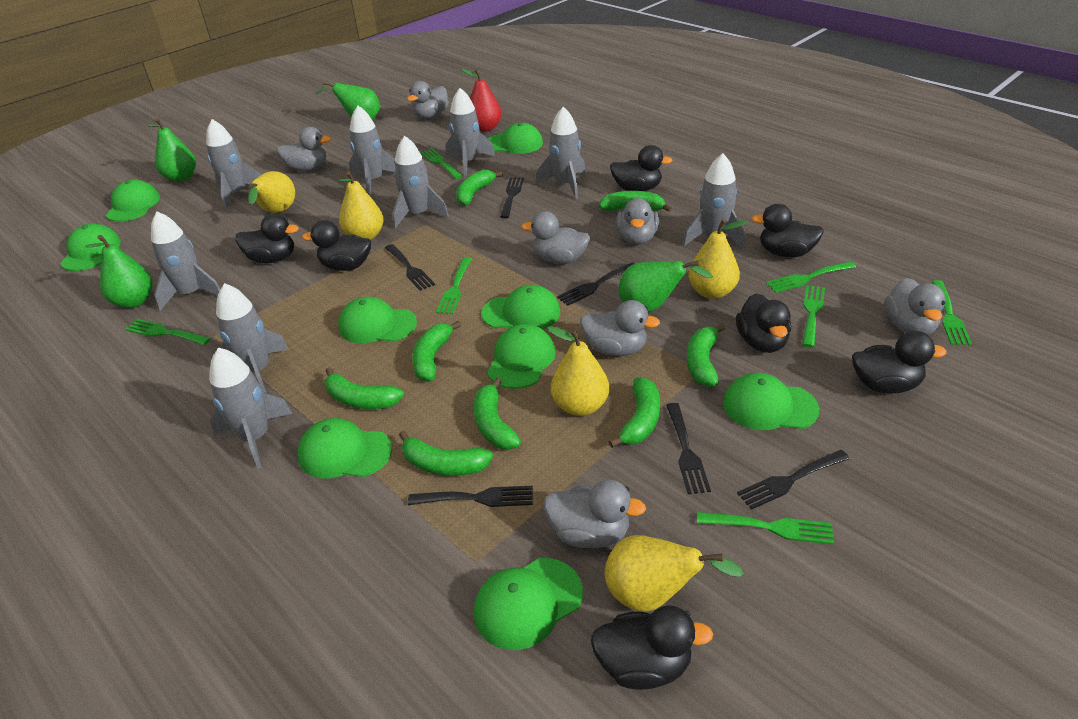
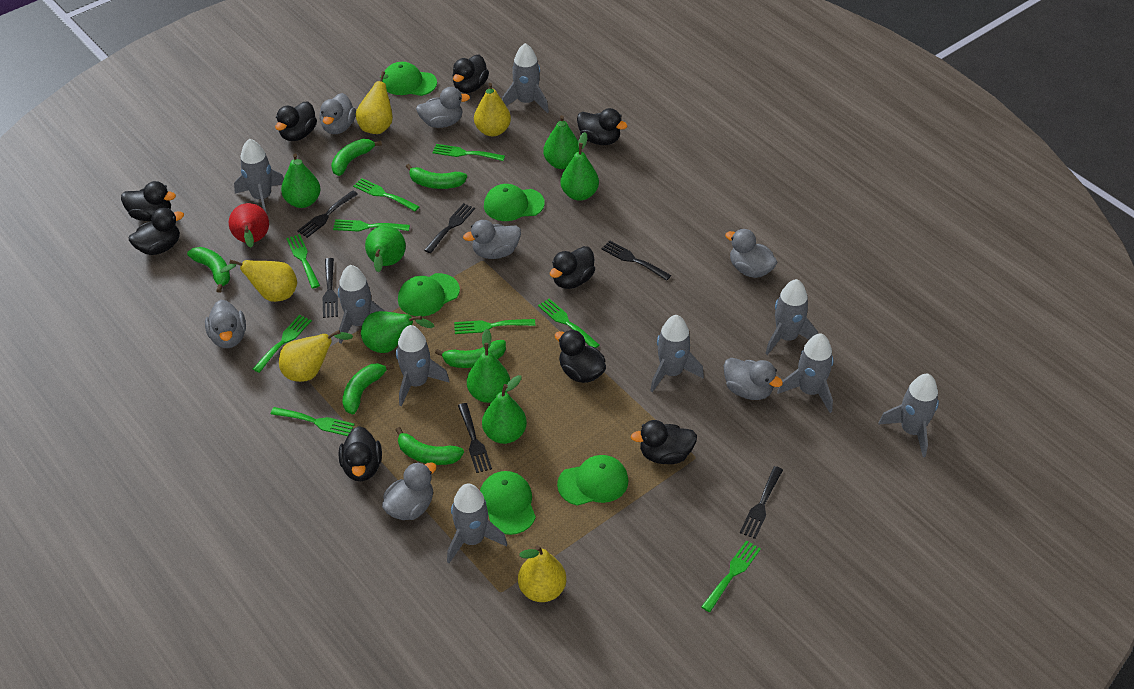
black duck: [236,213,299,263] [302,220,371,271] [590,605,713,690] [610,145,673,191] [736,293,791,353] [751,204,824,257] [852,331,947,394] = 7 -> [121,181,176,221] [129,208,184,255] [275,101,317,141] [339,426,382,481] [453,55,489,93] [550,246,595,289] [555,330,606,383] [577,108,628,145] [631,420,697,464] = 9
green banana: [325,367,404,409] [399,431,493,476] [412,321,461,382] [456,170,503,206] [474,378,521,450] [599,191,672,212] [609,377,660,448] [687,324,726,387] = 8 -> [187,247,230,293] [331,139,382,176] [343,363,394,414] [396,427,464,465] [406,164,467,189] [435,340,506,368] = 6
green cap: [60,224,121,271] [106,180,160,222] [298,418,392,478] [338,297,417,343] [474,558,583,650] [481,285,560,329] [487,324,556,389] [488,123,543,154] [723,373,819,430] = 9 -> [382,62,437,96] [398,273,460,317] [480,471,536,535] [484,184,545,221] [557,455,628,506] = 5
green fork: [125,319,211,345] [420,148,462,179] [436,257,472,314] [697,512,834,545] [766,261,856,293] [802,285,825,347] [931,280,972,346] = 7 -> [253,315,312,373] [271,407,355,436] [286,234,320,289] [333,219,410,232] [353,178,420,211] [433,144,505,161] [454,319,535,334] [538,299,599,348] [701,540,761,612] = 9
green pear: [85,235,153,308] [146,118,196,182] [316,81,380,120] [619,261,713,312] = 4 -> [281,153,321,208] [361,311,435,353] [365,226,406,272] [467,329,510,403] [482,375,527,444] [543,115,579,169] [560,132,599,201] = 7

